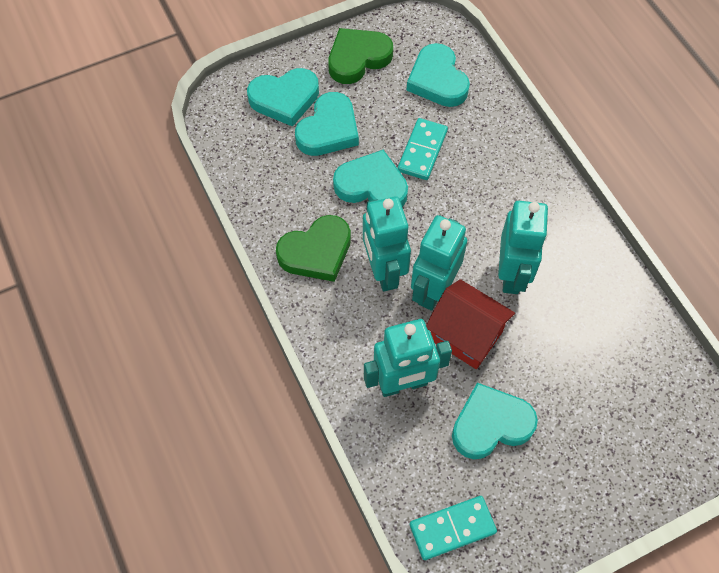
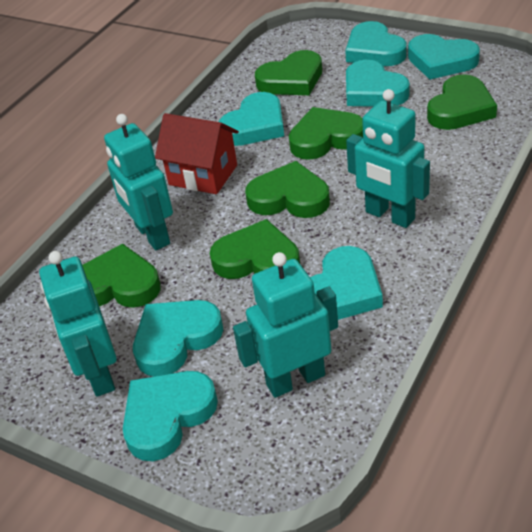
green heart: [276,215,351,282] [328,28,393,84] = 2 -> [82,244,161,308] [210,219,300,279] [245,161,330,218] [255,50,322,95] [289,107,363,160] [427,74,497,130] = 6
turquoise domino: [398,118,448,180] [410,496,497,560] = 2 -> none = 0
turquoise heart: [247,68,319,127] [295,92,359,156] [333,150,408,207] [406,43,470,107] [452,383,538,459] = 5 -> [123,371,218,461] [133,300,223,376] [219,92,284,146] [310,246,383,320] [345,21,407,66] [346,60,410,107] [408,34,480,79] = 7

